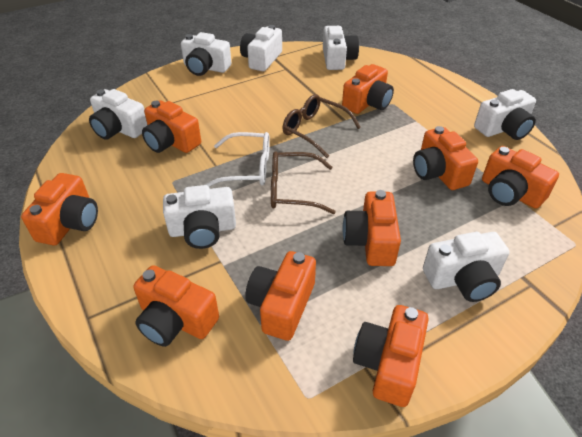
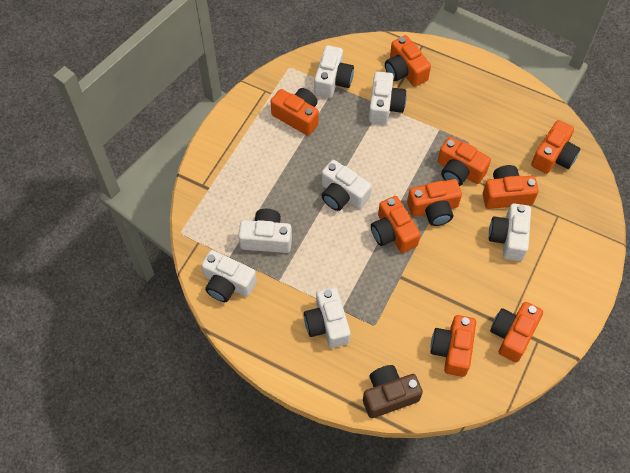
brown camera: none = 0 -> [363,365,423,418] = 1
brown glasses: [271,151,335,214] [282,94,361,158] = 2 -> none = 0
white glasses: [205,132,270,187] = 1 -> none = 0

